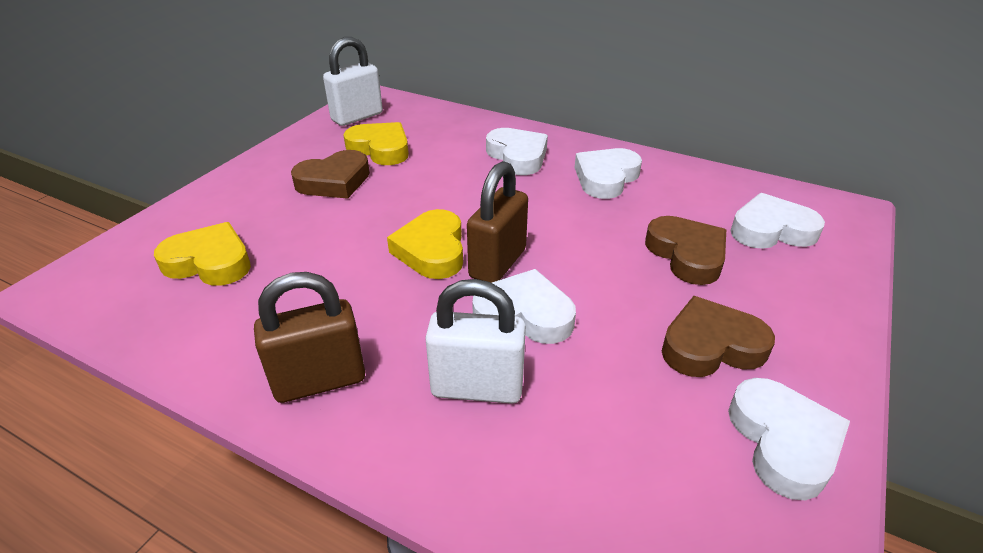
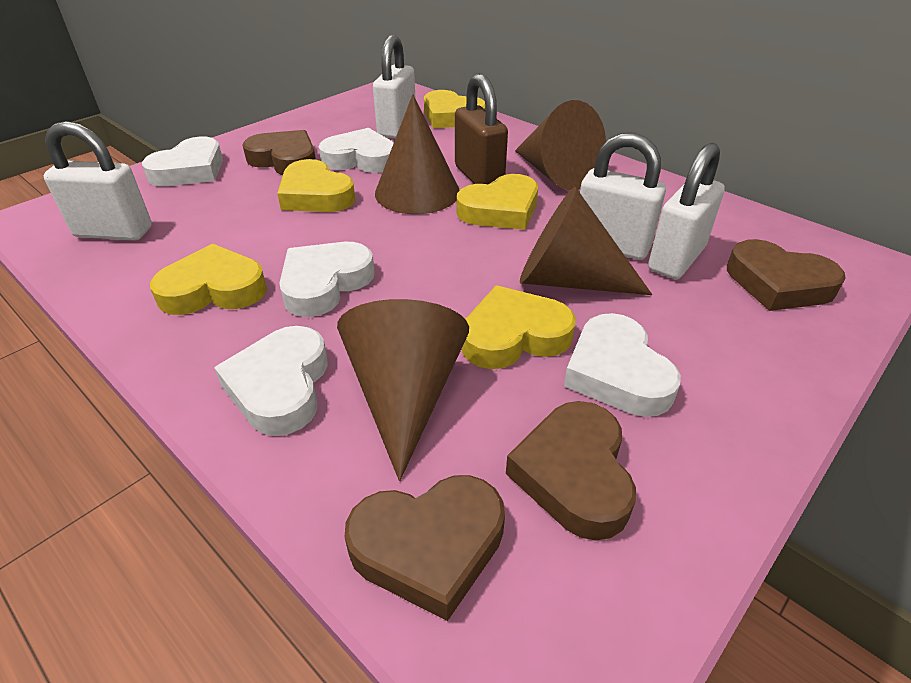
brown cone: none = 0 -> [337,299,469,481] [375,94,460,214] [515,100,606,190] [520,187,652,295] = 4
brown heart: [291,150,370,199] [645,216,726,285] [662,296,775,377] = 3 -> [243,130,316,175] [345,475,505,621] [506,401,636,541] [727,239,845,311] = 4
brown padlock: [254,272,365,403] [467,161,528,283] = 2 -> [455,74,508,184] = 1
white padlock: [323,37,383,126] [425,279,526,404] = 2 -> [44,121,152,241] [373,35,416,139] [580,133,666,260] [648,143,725,279] = 4
yellow heart: [154,222,251,286] [344,122,409,165] [387,209,463,279] = 3 -> [150,244,267,315] [277,159,355,212] [424,90,485,128] [457,174,538,230] [462,286,576,369] = 5

